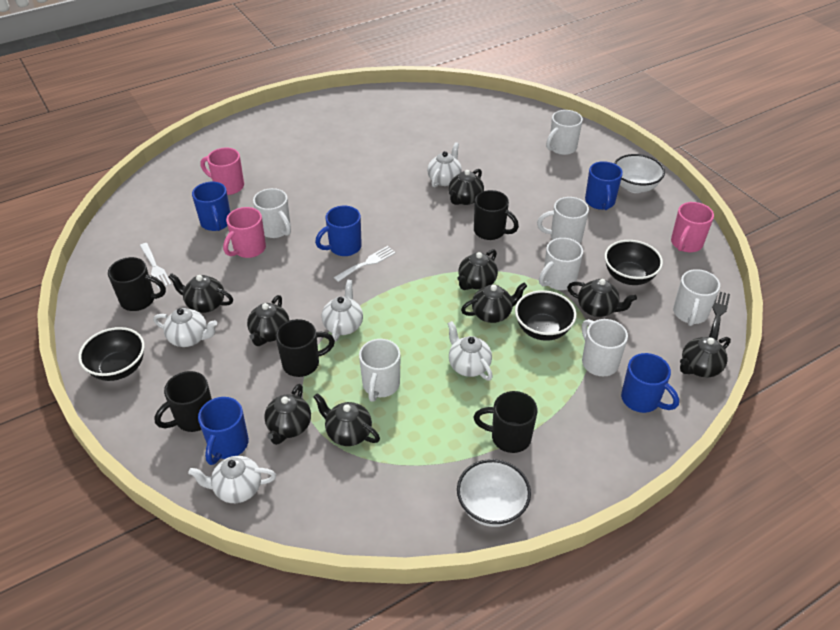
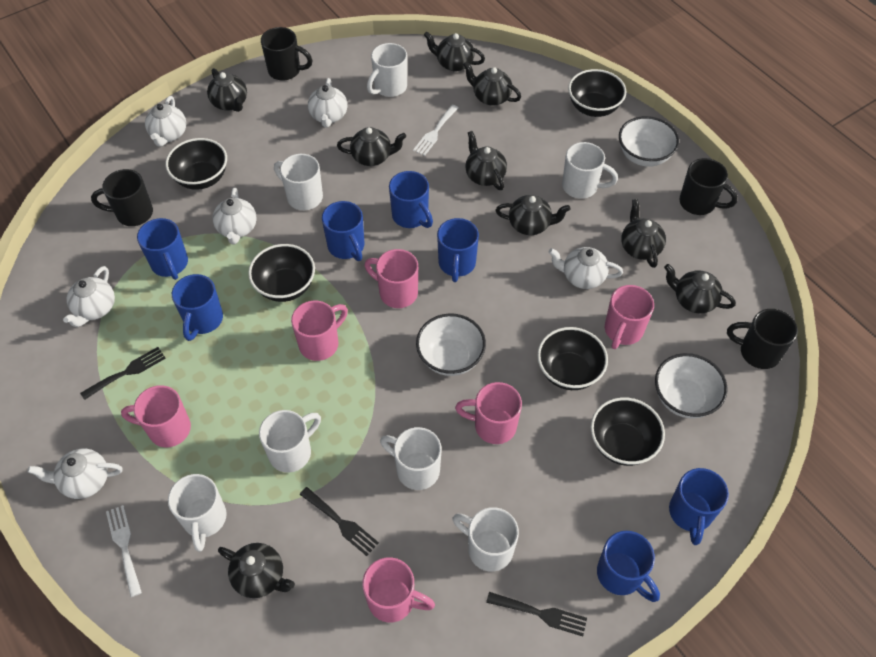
black bowl: [78,327,145,381] [515,290,577,341] [605,240,663,285] = 3 -> [166,138,227,190] [248,244,315,302] [537,327,608,390] [568,69,627,117] [591,397,665,466] = 5
black fork: [709,292,730,340] = 1 -> [80,347,166,400] [300,487,379,556] [486,592,587,636] = 3
black mug: [108,257,166,311] [155,371,212,432] [276,319,335,377] [474,190,519,240] [474,391,538,453] = 5 -> [91,169,153,226] [261,27,313,81] [679,158,738,215] [727,309,798,369] = 4
blue mug: [192,182,230,231] [198,397,249,465] [315,206,362,256] [585,161,623,210] [621,353,679,413] = 5 -> [137,218,188,280] [172,274,223,341] [322,201,365,261] [389,171,433,228] [437,218,479,282] [597,531,660,602] [669,468,729,545] = 7
pink mug: [201,148,244,195] [223,207,266,258] [671,202,714,252] = 3 -> [121,385,191,447] [291,300,348,361] [362,557,435,623] [365,249,418,308] [455,382,522,444] [605,285,654,349] = 6
white bowl: [457,459,531,527] [614,154,665,193] = 2 -> [416,313,486,376] [619,116,679,167] [655,353,728,418] = 3
white teapot: [153,308,217,347] [188,456,276,503] [321,280,363,342] [427,142,462,187] [447,321,493,380] = 5 -> [28,448,122,499] [63,266,115,327] [145,96,186,147] [213,188,257,245] [308,78,347,128] [549,247,623,289] = 6

